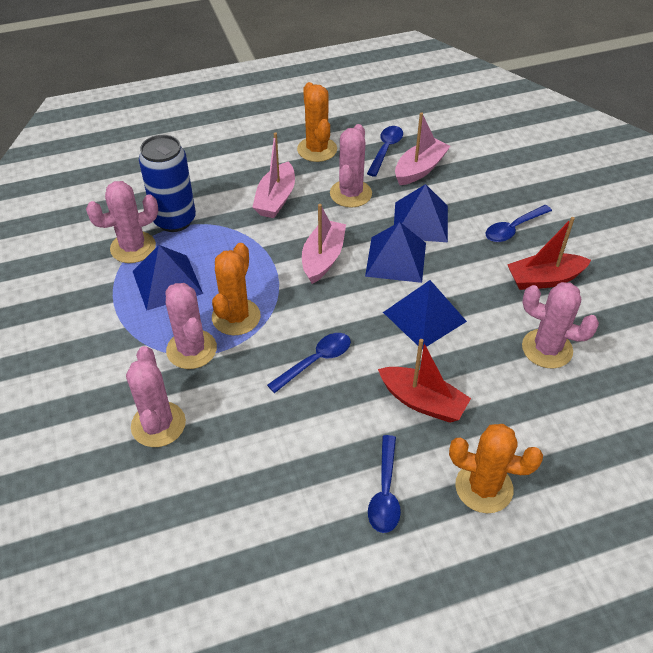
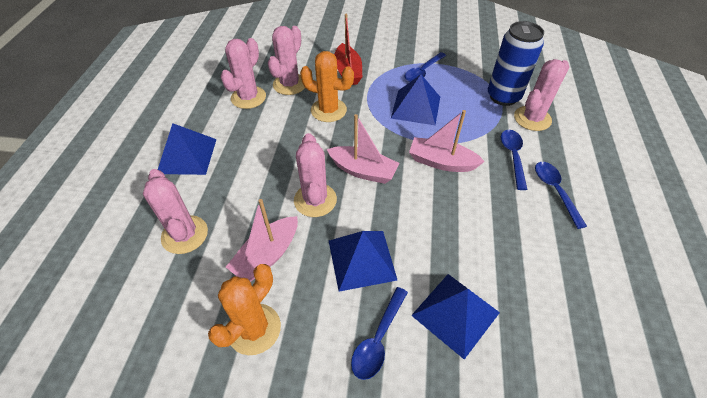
orange cactus: [212,243,261,335] [297,82,337,162] [449,424,543,513] = 3 -> [208,264,281,355] [300,51,354,122] = 2
red boat: [378,339,471,423] [507,217,591,290] = 2 -> [334,14,362,85] = 1

